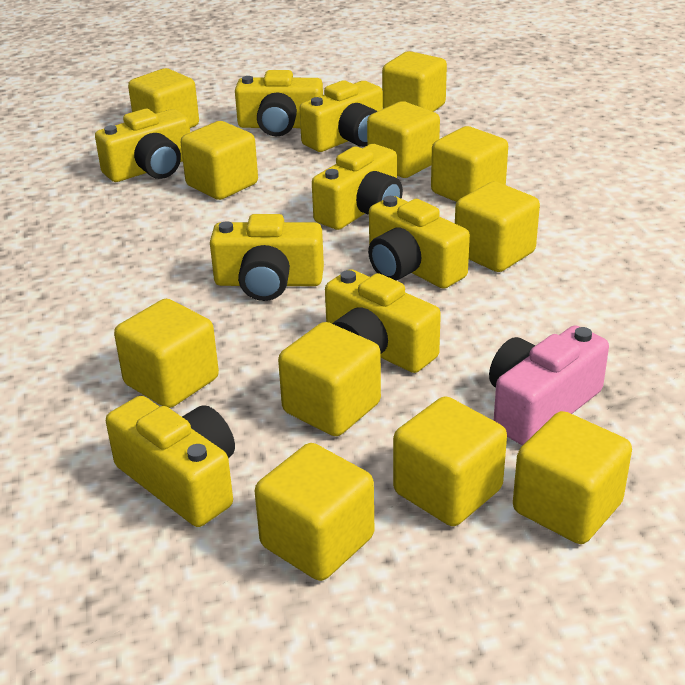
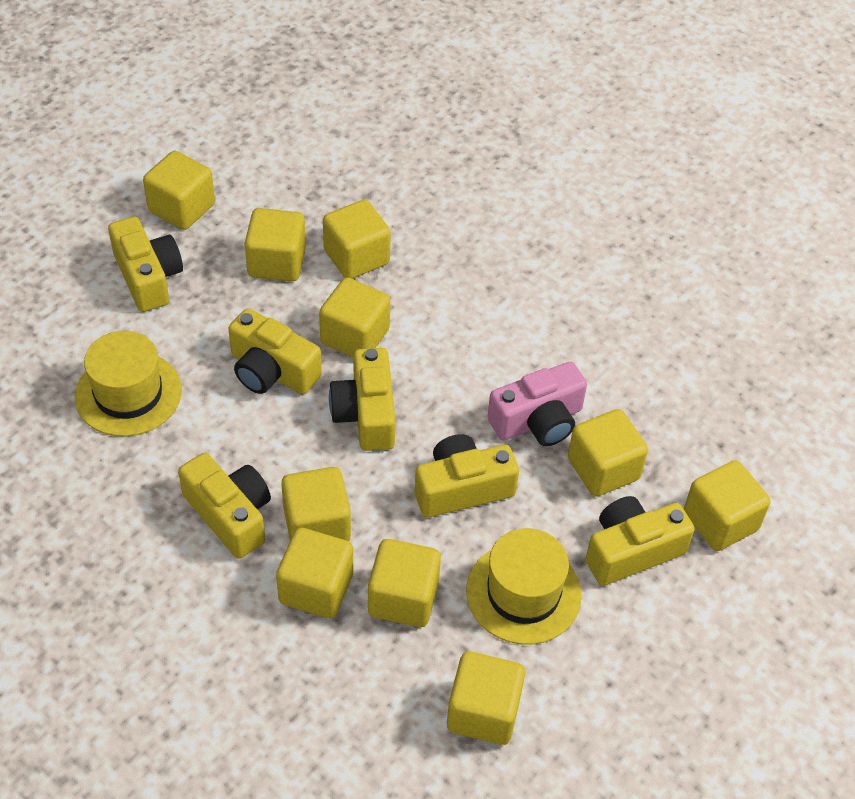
yellow camera: [95,109,190,182] [106,396,235,527] [210,214,324,301] [235,70,323,137] [300,80,383,152] [312,144,403,230] [325,269,441,373] [368,196,470,289] = 8 -> [108,216,183,312] [178,453,271,559] [228,308,322,394] [329,348,395,451] [415,434,519,518] [586,496,695,586] = 6
yellow cube: [114,299,219,408] [128,68,199,128] [181,121,258,200] [255,443,374,581] [278,322,381,436] [367,101,440,178] [382,51,447,112] [393,396,507,526] [431,126,508,202] [455,182,540,272] [513,411,632,544] = 11 -> [143,151,215,230] [245,208,306,282] [276,528,353,618] [281,467,351,541] [319,278,390,357] [323,200,391,279] [368,539,441,627] [447,651,525,745] [568,409,648,496] [684,460,770,551] = 10
yellow hat: none = 0 -> [75,331,182,437] [466,528,582,645] = 2

